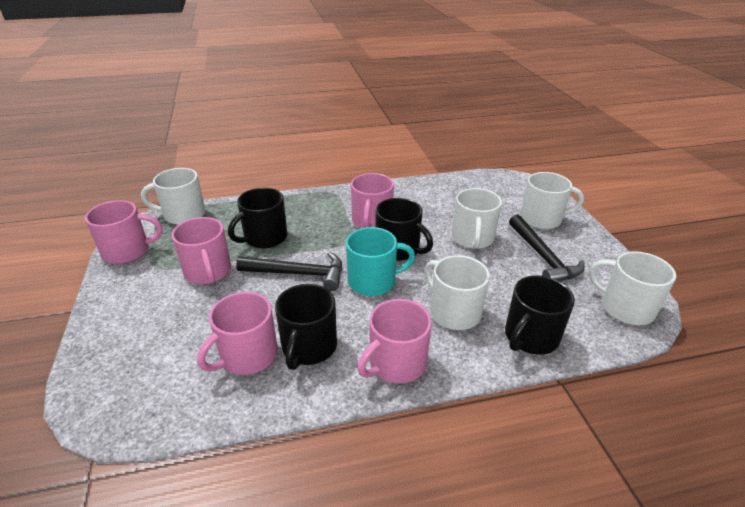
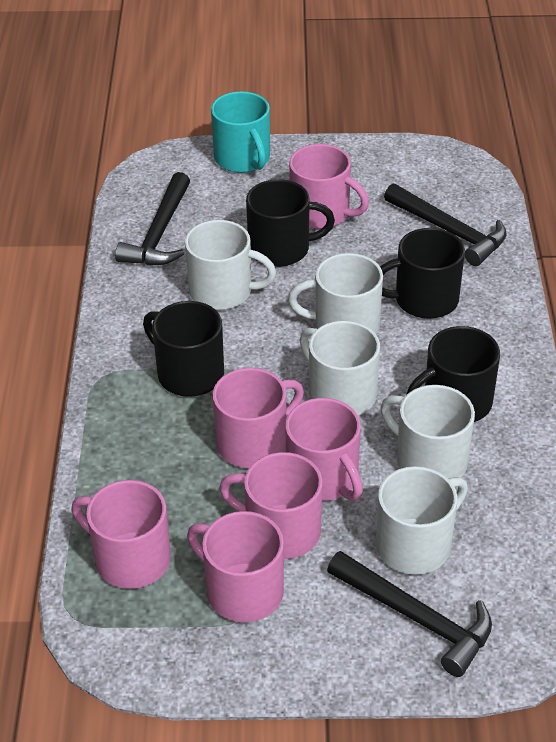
black hammer: [236,252,342,291] [509,215,585,281] = 2 -> [115,172,190,266] [327,551,492,677] [384,183,507,266] = 3
pink mug: [85,200,163,264] [172,217,231,284] [197,292,278,375] [351,173,394,228] [357,299,432,383] = 5 -> [72,480,171,589] [187,511,284,622] [213,368,304,468] [219,452,323,559] [285,398,363,501] [289,144,369,229] = 6

